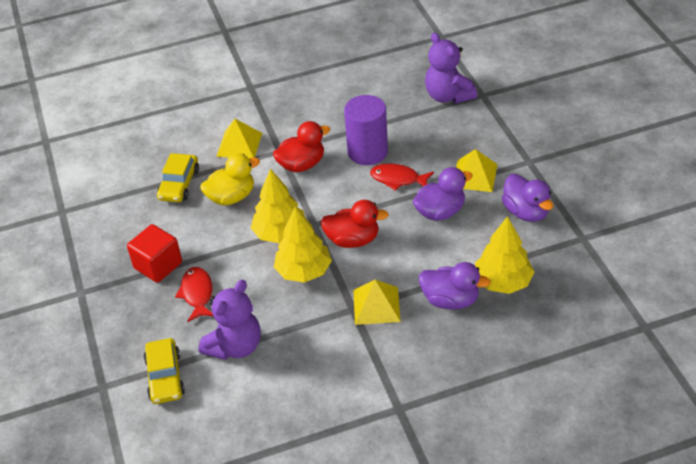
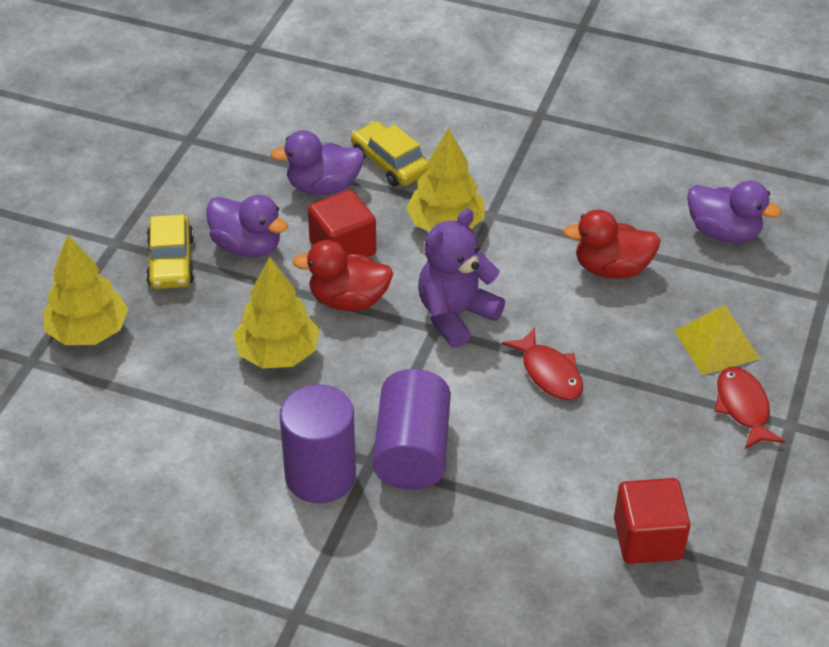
purple cylinder: [344,95,388,165] = 1 -> [279,384,356,503] [373,369,451,490] = 2
purple teddy bear: [198,280,261,360] [425,33,477,104] = 2 -> [418,209,505,348] = 1
red cube: [127,224,182,283] = 1 -> [308,190,376,257] [614,478,691,564] = 2
yellow duck: [200,153,260,205] = 1 -> none = 0
yellow pyramid: [216,119,262,158] [353,280,401,325] [456,149,498,192] = 3 -> [674,305,760,375] = 1

